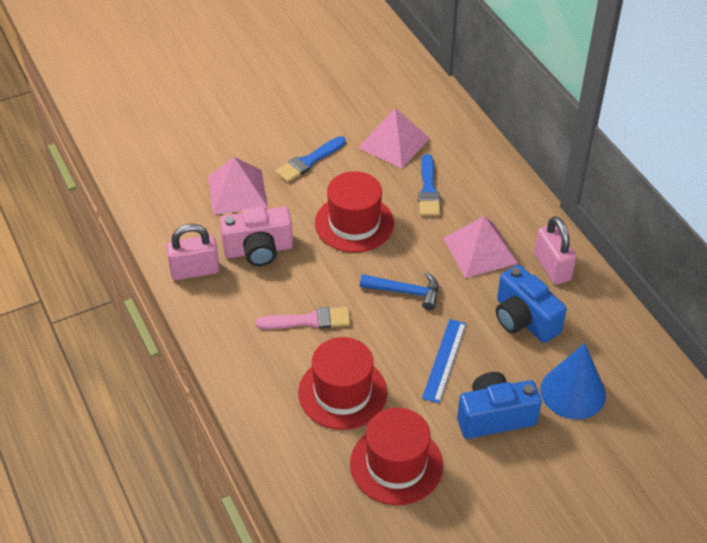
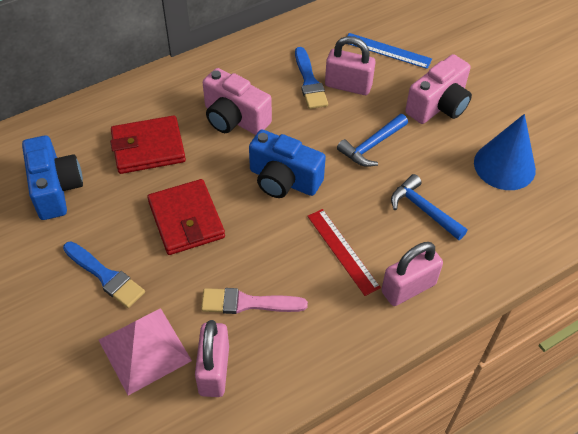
blue hammer: [360,272,438,310] = 1 -> [337,114,408,167] [391,174,468,240] = 2
pink camera: [219,206,293,266] = 1 -> [203,68,272,135] [405,54,472,124] = 2
pink padlock: [166,224,220,280] [534,216,576,285] = 2 -> [195,320,229,397] [325,36,375,95] [381,242,443,306] = 3
pink pyramid: [208,157,268,215] [358,108,430,168] [443,216,518,278] = 3 -> [99,308,192,396] = 1
red hat: [298,337,387,430] [315,171,394,253] [350,408,443,505] = 3 -> none = 0
red ruler: none = 0 -> [307,209,381,296] = 1
red wallet: none = 0 -> [110,115,186,174] [147,179,225,255] = 2

